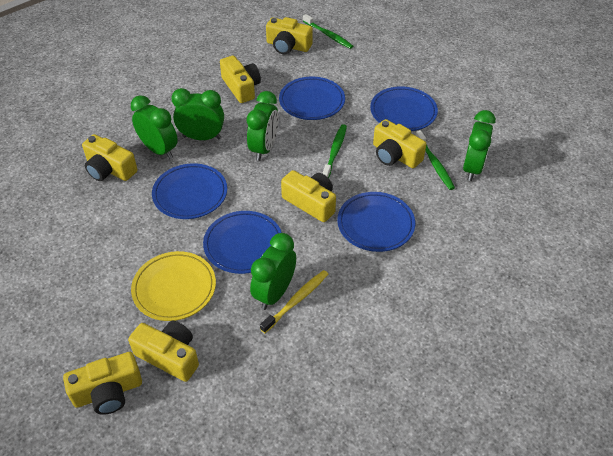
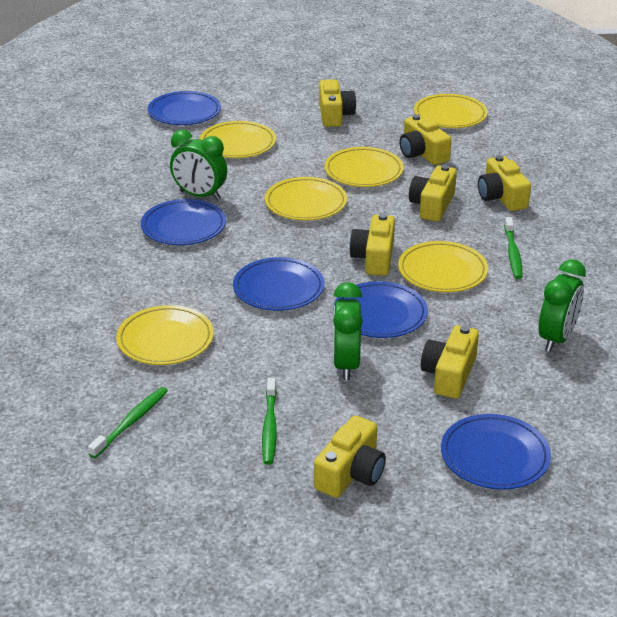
green clock: [131,95,178,159] [171,88,224,140] [247,91,279,161] [250,233,296,310] [463,110,496,181] = 5 -> [170,130,227,200] [333,282,363,380] [539,259,586,352] = 3
yellow plate: [131,251,216,321] = 1 -> [116,305,214,365] [200,121,276,158] [265,177,347,221] [324,147,404,187] [398,241,488,293] [414,94,488,128] = 6
yellow toothbrush: [260,270,328,333] = 1 -> none = 0

